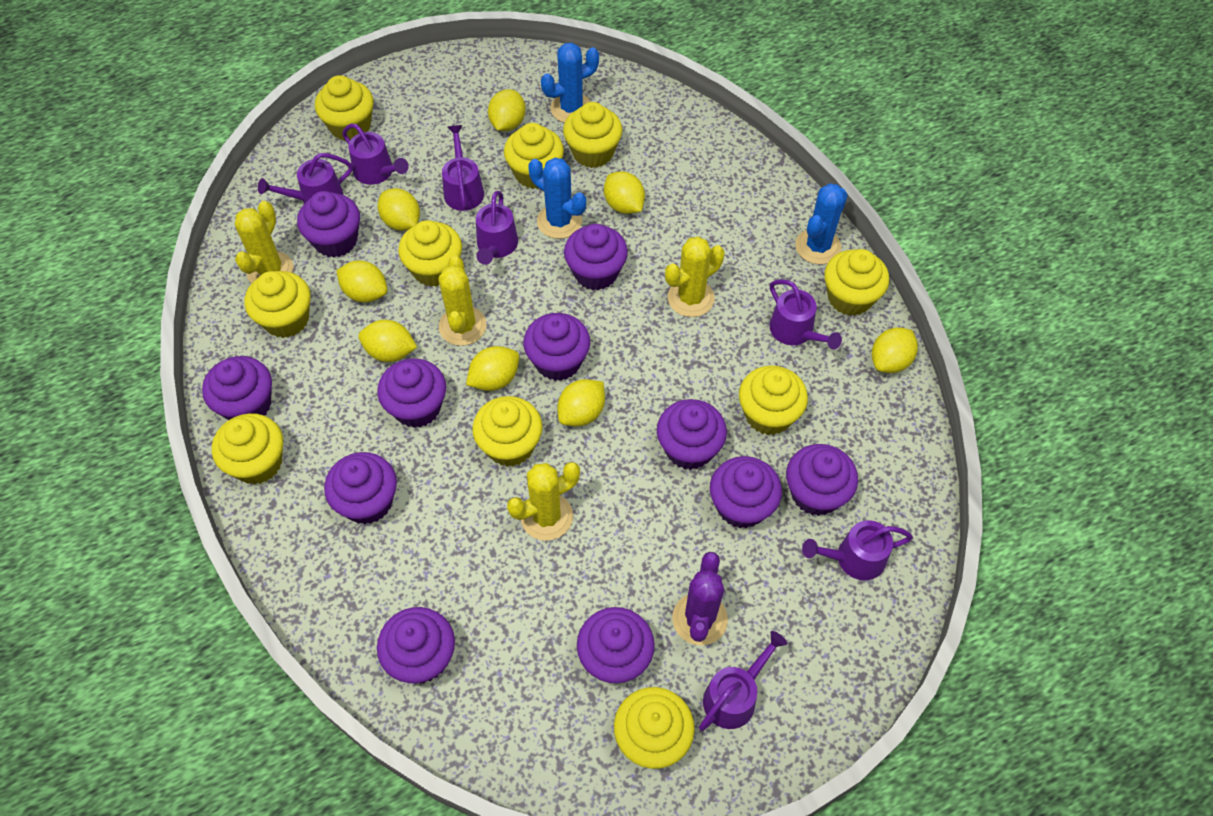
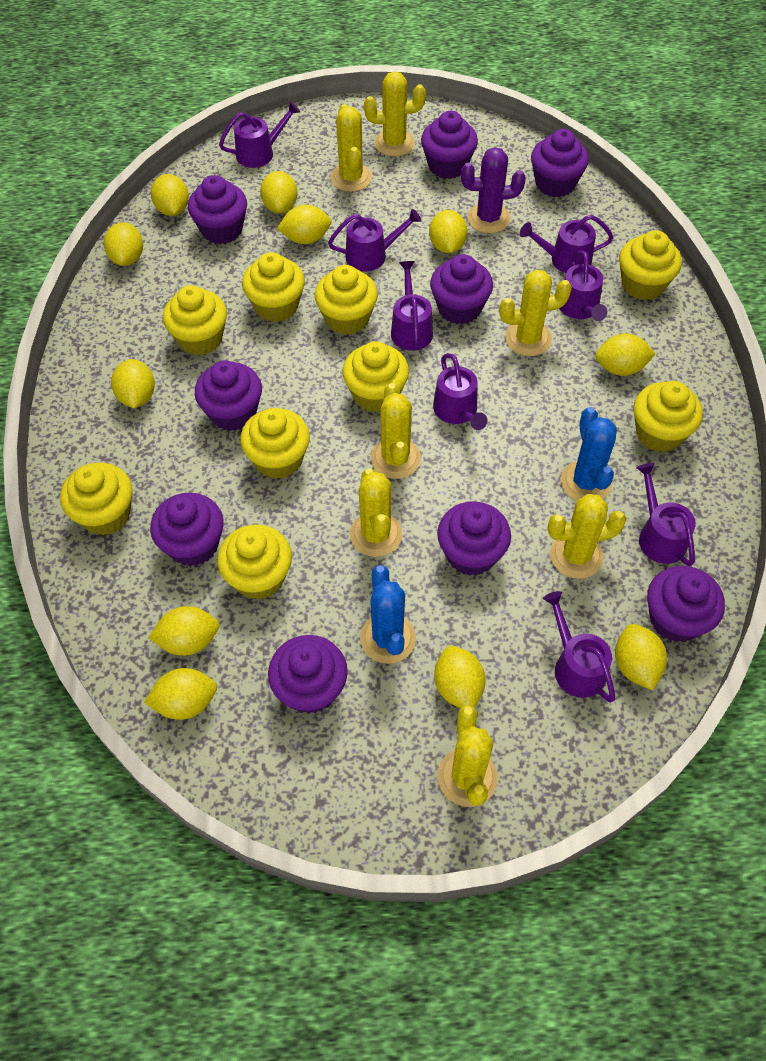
blue cactus: [528,158,586,239] [541,43,599,123] [795,183,848,264] = 3 -> [360,565,416,664] [561,407,617,501] = 2
purple cupcake: [202,356,272,420] [297,191,360,258] [324,452,397,524] [377,358,446,428] [377,607,455,683] [523,313,590,381] [564,224,628,290] [577,607,655,684] [657,399,727,470] [710,456,782,528] [786,444,858,516] = 11 -> [150,493,224,566] [188,175,247,244] [195,360,262,431] [268,635,348,714] [421,111,478,179] [430,254,493,324] [437,502,511,576] [531,129,589,197] [647,566,725,642] = 9
purple watering can: [258,153,353,204] [342,124,409,185] [442,125,484,211] [476,191,518,265] [699,631,787,731] [770,280,842,350] [802,520,913,580] = 7 -> [219,101,300,168] [328,209,422,272] [391,261,433,351] [433,353,487,430] [520,215,614,273] [543,591,615,703] [559,251,607,321] [636,463,696,566] = 8
yellow cactus: [235,201,293,283] [438,255,487,346] [507,462,580,541] [665,236,724,317] = 4 -> [331,104,372,192] [350,468,402,557] [364,71,426,156] [371,383,421,479] [438,705,498,807] [499,270,572,356] [547,494,627,579] = 7
yellow cupcake: [212,413,283,484] [245,271,311,338] [315,75,374,141] [398,220,462,287] [472,396,543,466] [504,123,564,189] [563,102,622,168] [614,687,695,769] [739,365,808,435] [824,249,889,316] = 10 -> [60,463,133,535] [163,285,227,355] [217,525,292,600] [240,408,310,479] [242,252,305,322] [315,265,378,335] [342,341,409,412] [619,230,682,300] [634,381,703,452] = 9
yellow lemon: [336,261,387,303] [358,320,417,362] [378,188,420,231] [466,346,519,391] [488,89,526,131] [558,379,605,426] [604,171,645,214] [872,327,918,373] = 8 -> [104,222,143,266] [111,359,155,408] [144,668,217,720] [149,606,219,656] [151,174,189,216] [260,171,298,213] [277,205,331,244] [429,210,467,253] [434,646,485,708] [595,333,656,376] [615,624,667,690] = 11

